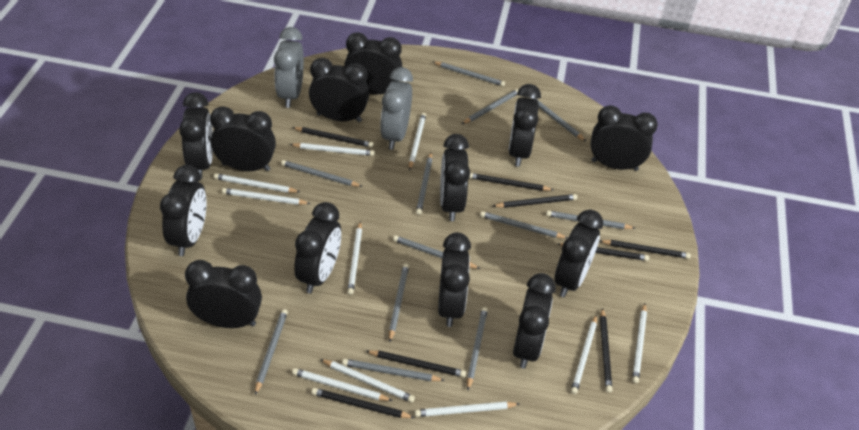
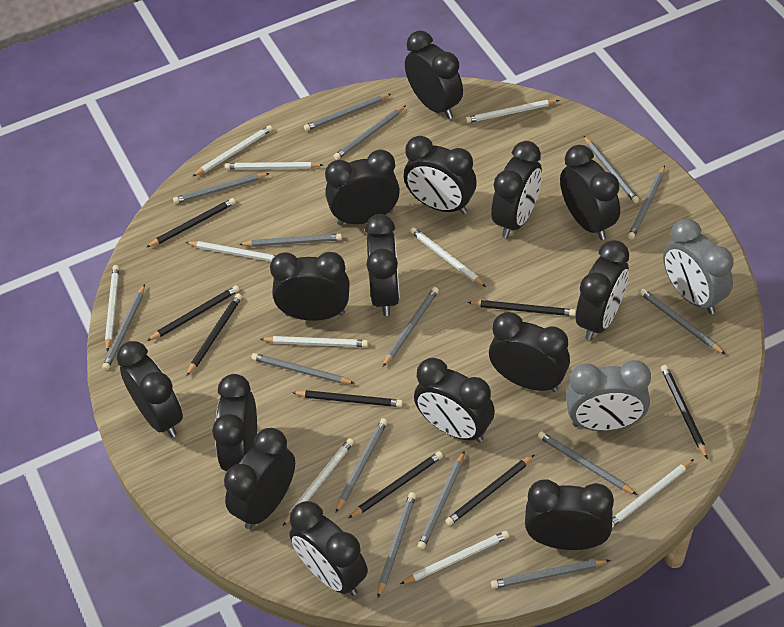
black clock: [160,165,207,256] [179,92,213,179] [185,260,262,328] [210,106,276,171] [294,202,341,293] [309,58,369,122] [344,32,402,95] [438,232,471,327] [440,134,470,221] [508,84,541,167] [513,273,556,369] [554,210,603,297] [590,105,658,171] = 13 -> [116,341,183,437] [212,374,257,471] [224,428,295,529] [270,252,350,321] [289,501,368,596] [325,150,400,226] [365,214,400,316] [404,136,477,214] [405,31,463,119] [414,358,495,442] [489,312,570,392] [491,141,542,238] [525,479,614,550] [560,145,620,240] [576,240,629,340] = 15
grey pencil: [255,309,288,395] [281,160,363,187] [342,359,445,381] [389,264,409,342] [393,235,480,269] [416,152,433,215] [433,62,505,86] [462,89,518,124] [467,307,488,390] [480,211,567,238] [530,98,586,141] [546,210,635,229] = 12 -> [102,284,145,370] [173,173,270,204] [239,234,342,247] [251,353,355,384] [304,94,391,131] [334,105,406,160] [336,418,387,513] [377,492,416,598] [383,287,439,366] [417,451,465,550] [491,559,611,589] [538,431,637,495] [583,135,639,203] [628,165,665,239] [640,289,726,355] = 15

